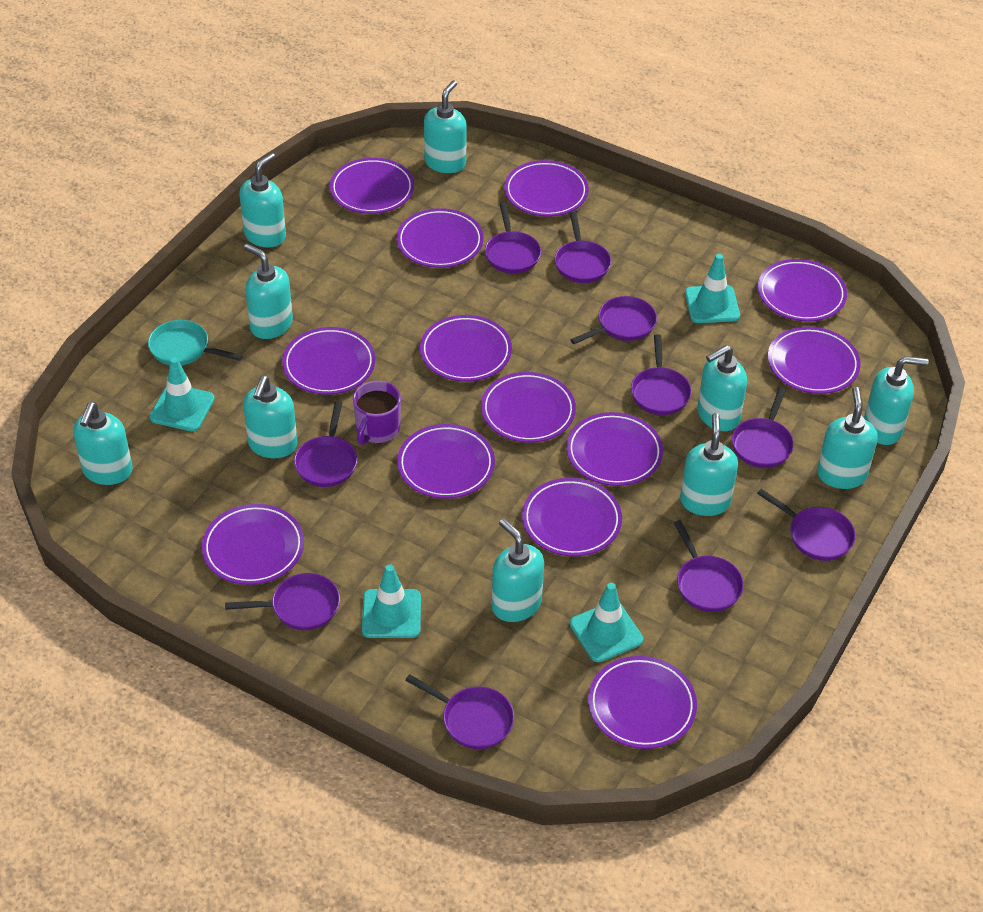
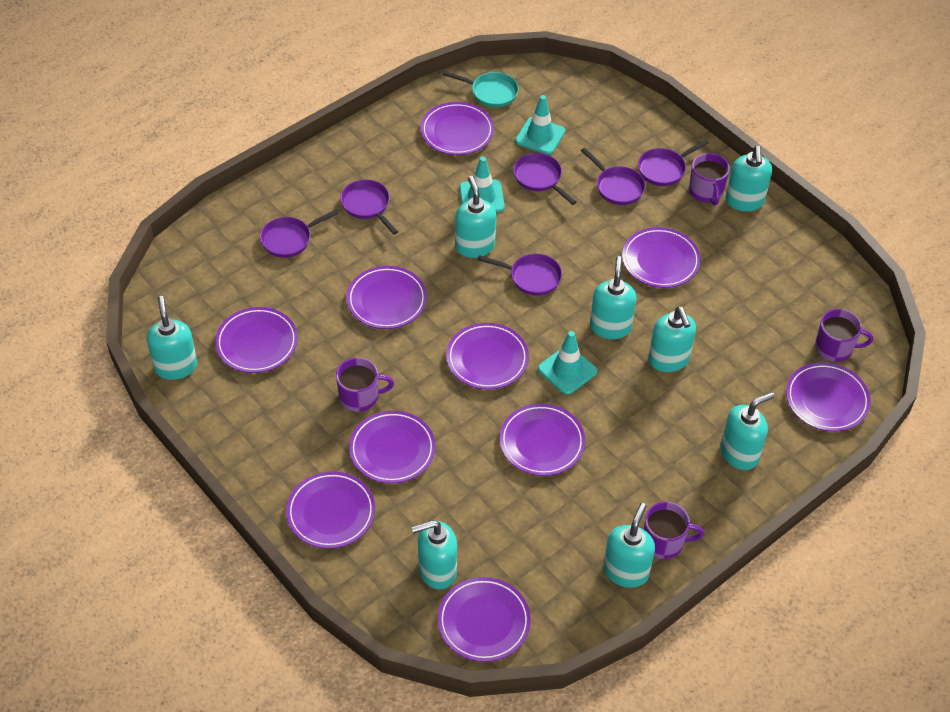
purple mug: [353,381,401,445] = 1 -> [336,357,394,412] [644,502,704,559] [689,153,730,205] [815,309,873,362] = 4
purple pan: [225,573,340,630] [294,401,357,487] [405,674,514,749] [485,203,541,274] [555,211,611,283] [570,296,657,344] [631,334,692,415] [674,520,744,612] [732,387,794,468] [757,489,856,561] = 10 -> [260,209,339,258] [340,180,398,235] [478,254,562,296] [513,153,576,205] [581,148,646,205] [638,139,709,186] = 6
purple plate: [202,504,304,585] [282,327,375,395] [330,158,414,214] [397,208,483,268] [397,424,495,499] [420,315,512,382] [481,372,576,443] [504,160,589,216] [522,478,622,556] [566,412,663,486] [588,656,697,749] [758,259,847,321] [768,327,861,394] = 13 -> [215,307,298,373] [286,471,375,549] [346,266,427,329] [349,411,435,484] [421,102,494,155] [438,577,531,662] [446,323,529,390] [499,404,585,476] [622,227,701,288] [786,362,871,431] = 10
turquoise soap dispenser: [73,402,133,485] [240,153,286,248] [243,376,298,458] [244,244,293,339] [424,80,467,173] [492,519,544,622] [680,413,738,516] [697,345,747,431] [817,387,878,489] [864,356,928,445] = 10 -> [147,296,197,380] [412,520,457,590] [455,176,496,258] [590,256,636,339] [603,503,655,588] [648,306,696,372] [720,392,775,470] [726,146,772,212] = 8
turquoise traffic cone: [149,357,215,431] [362,564,421,638] [570,583,643,662] [685,254,740,323] = 4 -> [459,157,505,212] [515,95,565,155] [538,331,597,395] = 3

